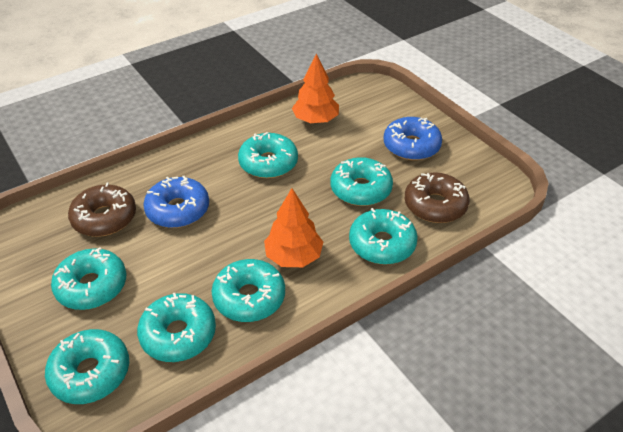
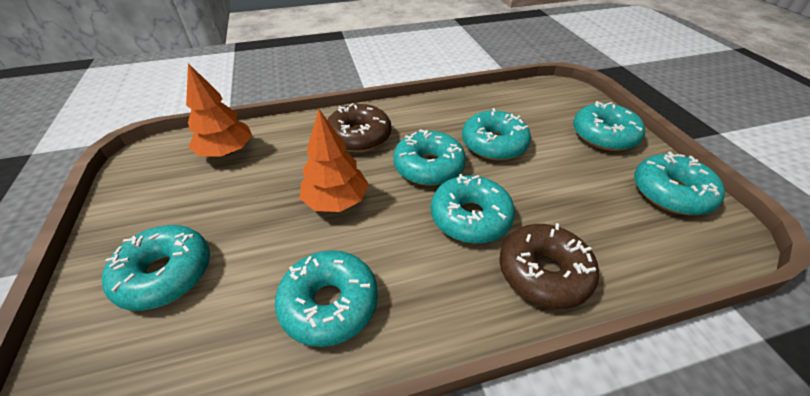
blue donut: [143,176,209,228] [384,117,442,160] = 2 -> none = 0

